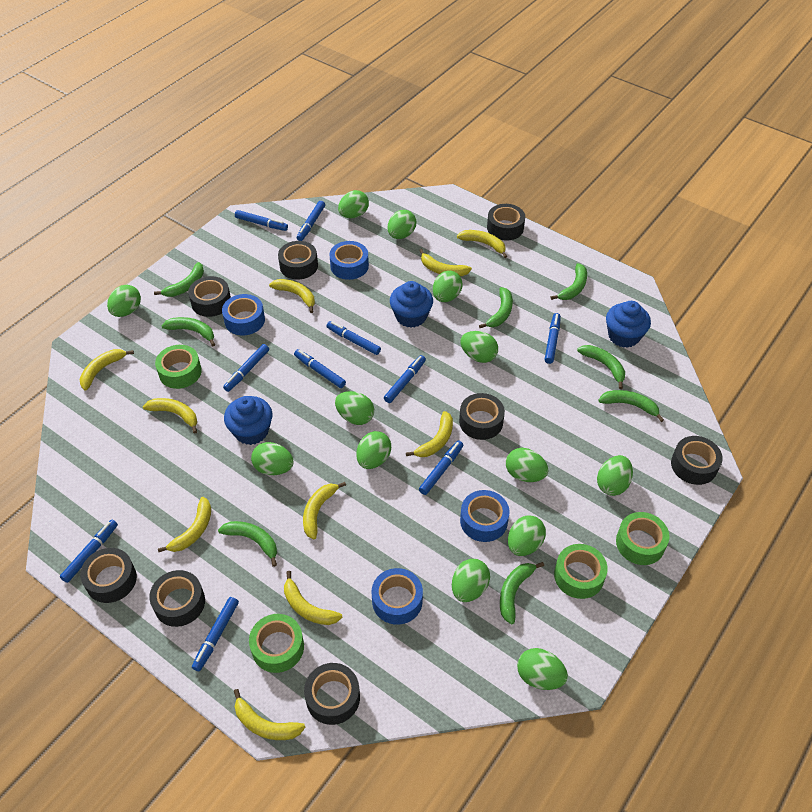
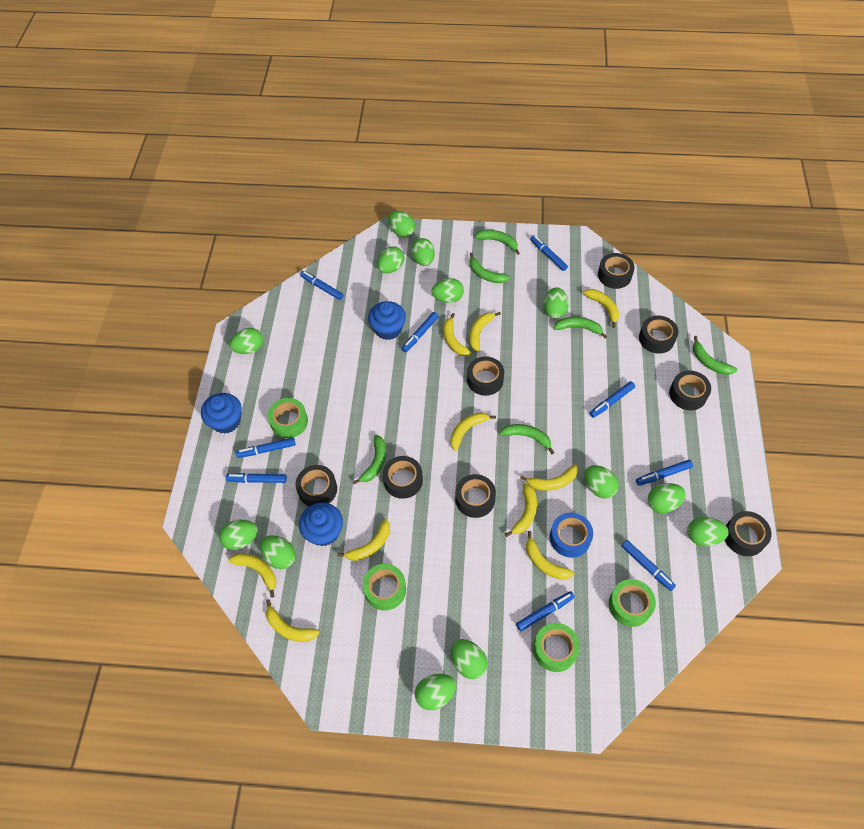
blue marker: [60,520,118,583] [192,597,239,671] [223,344,269,392] [235,210,288,231] [294,349,346,388] [297,201,325,241] [326,321,381,355] [384,355,426,403] [419,441,463,495] [544,313,561,364] = 10 -> [226,473,287,483] [236,438,295,458] [300,271,343,300] [402,312,439,352] [516,591,575,631] [530,235,568,271] [590,381,635,418] [622,540,676,591] [636,460,693,486] = 9
blue tape: [222,294,265,335] [329,241,369,280] [372,568,423,625] [460,490,509,542] = 4 -> [550,513,593,558] = 1
green banana: [154,262,204,297] [161,317,215,346] [218,521,277,567] [479,287,513,328] [500,562,544,624] [550,263,587,300] [577,345,625,389] [598,390,664,422] = 8 -> [353,435,386,484] [470,253,510,283] [475,230,520,255] [499,424,554,454] [553,317,607,339] [693,336,737,375] = 6

